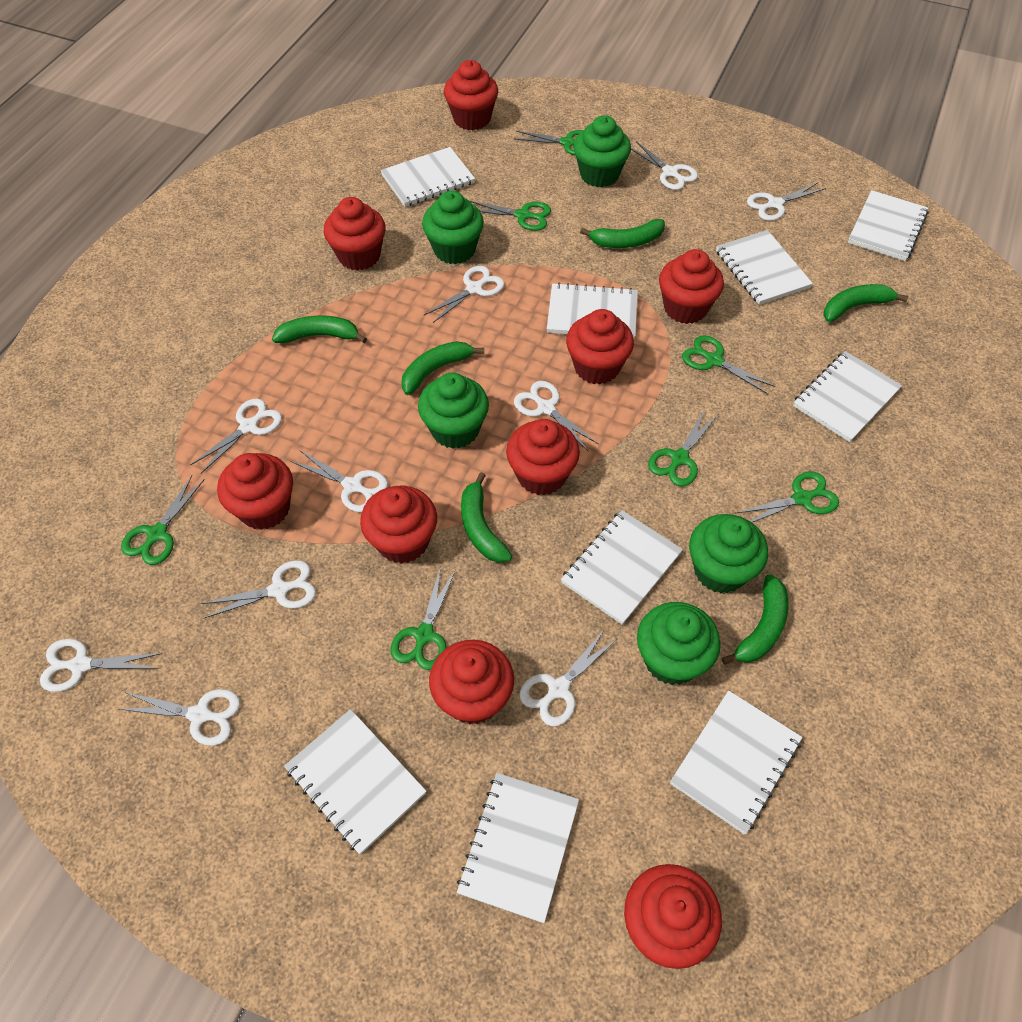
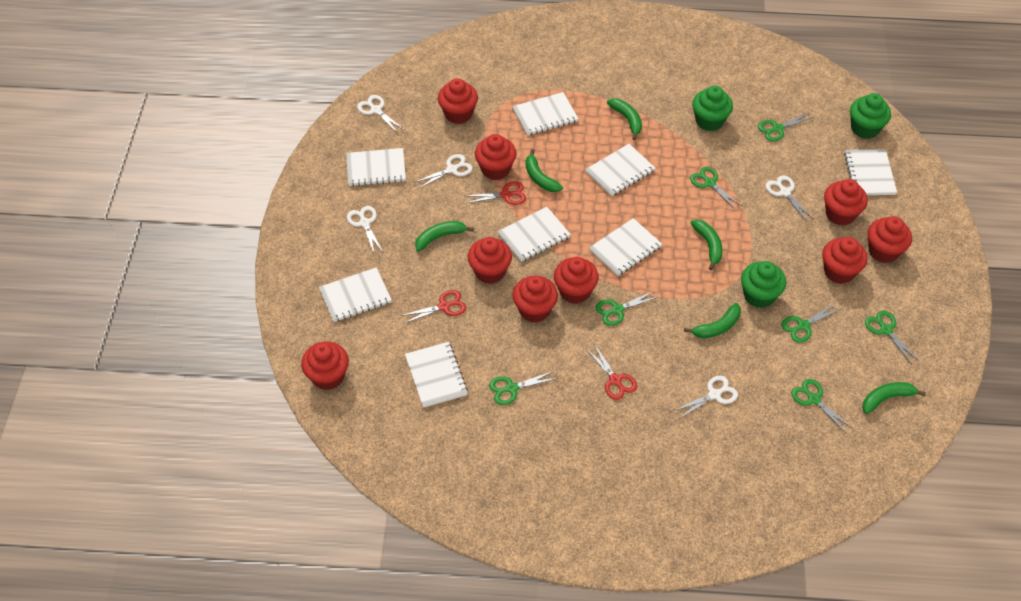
green cupcake: [418,372,489,449] [422,191,484,264] [573,115,631,187] [637,602,721,685] [689,514,768,593] = 5 -> [692,86,733,131] [741,261,786,308] [850,93,891,139] = 3
red scissors: none = 0 -> [400,290,466,324] [466,181,526,205] [587,344,637,400] = 3
white notebook: [284,709,427,855] [381,147,475,207] [457,773,579,923] [547,282,638,339] [561,510,683,625] [670,691,802,835] [716,230,813,305] [793,351,902,442] [848,190,928,261] = 9 -> [319,267,392,322] [347,148,406,186] [405,342,468,408] [498,207,571,262] [513,92,578,136] [585,144,655,196] [589,218,662,276] [844,149,897,195] = 8
white scissors: [40,639,163,692] [119,689,240,746] [190,399,282,473] [200,560,316,618] [291,450,388,513] [424,266,504,323] [514,381,599,451] [520,629,618,726] [631,141,698,190] [747,182,826,221] = 10 -> [347,206,383,253] [357,95,403,132] [414,154,473,189] [674,376,738,419] [766,175,812,221] = 5

